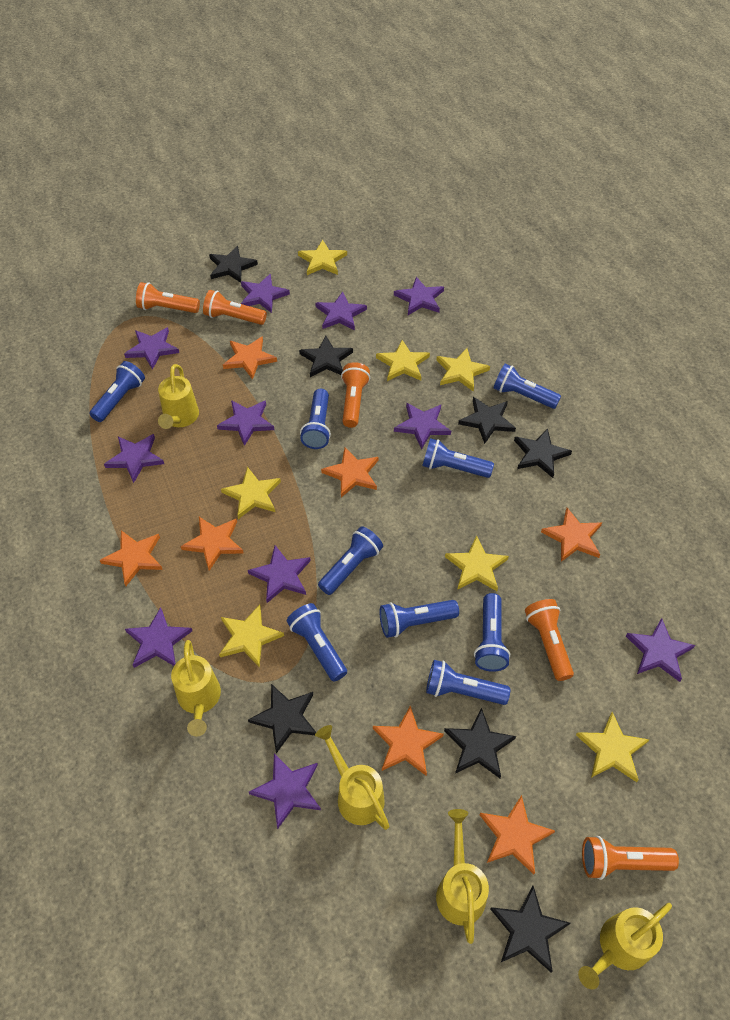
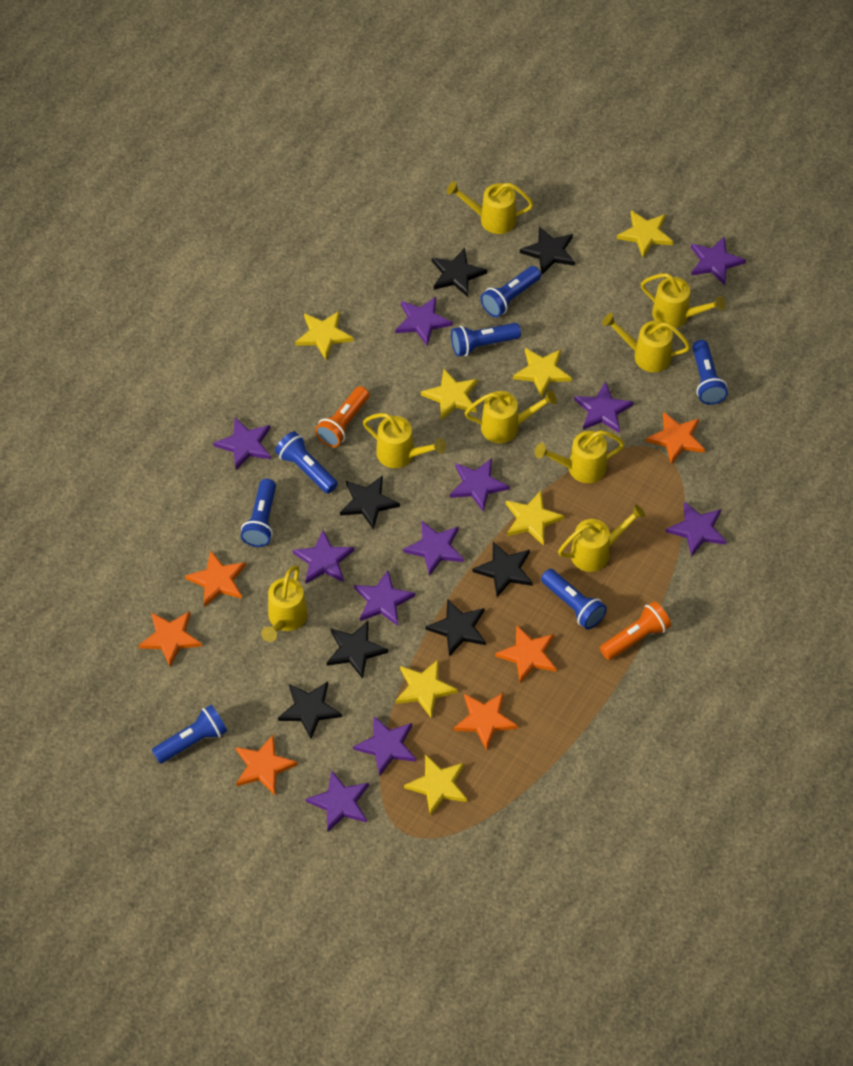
blue flashlight: [89,361,145,422] [287,603,347,682] [300,389,331,449] [318,526,383,595] [379,600,459,638] [422,438,494,478] [426,660,510,705] [474,593,510,672] [494,364,561,409] = 9 -> [152,705,227,763] [241,479,276,547] [275,431,338,494] [451,323,521,356] [480,266,541,317] [541,569,607,630] [692,340,728,405] = 7
orange flashlight: [136,282,200,313] [203,290,267,325] [341,362,370,428] [525,599,574,681] [582,836,679,880] = 5 -> [315,386,369,447] [600,601,671,660] = 2
orange star: [100,530,163,586] [181,517,244,571] [223,336,277,379] [321,447,378,498] [373,705,444,776] [480,795,555,875] [541,508,602,562] = 7 -> [138,611,202,667] [185,551,246,607] [236,735,298,795] [454,692,518,750] [495,625,557,683] [645,412,705,465] = 6
yellow watering can: [158,364,199,429] [171,640,221,737] [315,725,389,830] [436,809,489,944] [578,903,672,989] = 5 -> [261,565,308,642] [363,413,446,468] [447,181,534,234] [465,390,557,443] [535,430,625,483] [558,504,646,572] [602,313,690,372] [641,273,725,328] = 8

